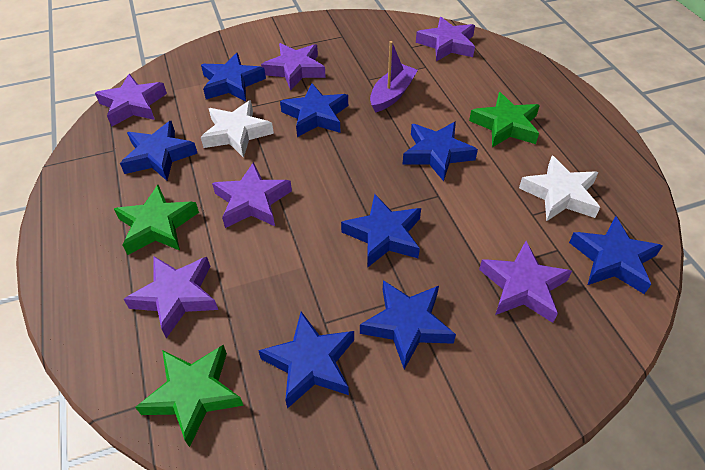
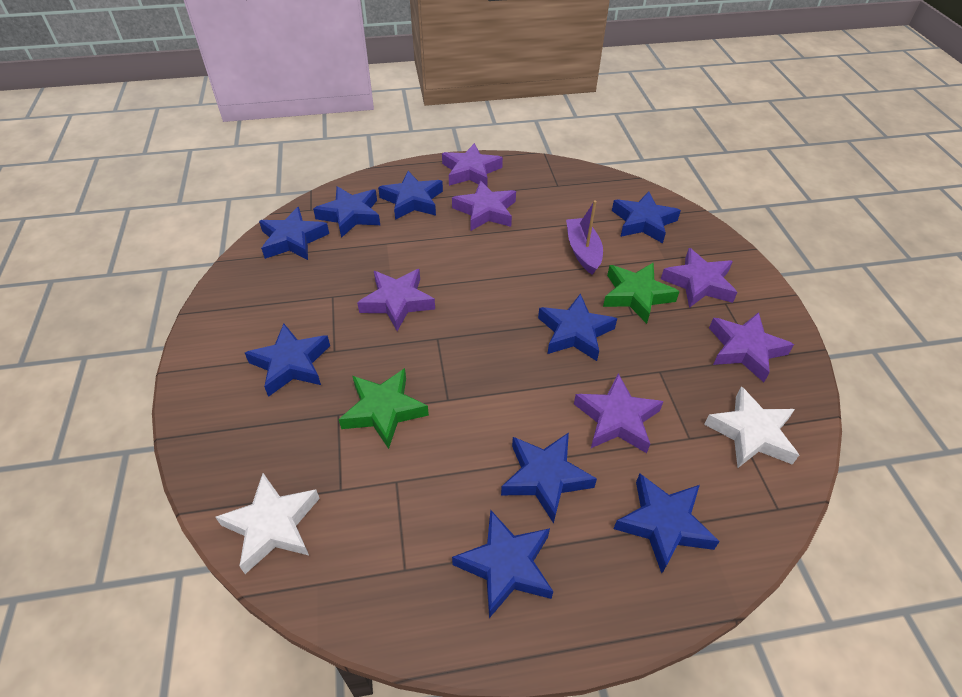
blue star: [120,121,197,181] [201,53,266,102] [258,312,354,409] [280,84,348,137] [341,194,421,268] [360,280,456,369] [403,121,478,181] [569,216,663,294] = 8 -> [245,324,330,397] [259,207,329,260] [313,186,380,238] [378,171,443,220] [452,509,553,618] [501,433,597,524] [538,293,617,361] [612,191,681,243] [614,473,720,573] = 9
green star: [114,185,199,255] [135,345,244,447] [469,92,540,147] = 3 -> [339,368,429,449] [603,262,680,324] = 2

